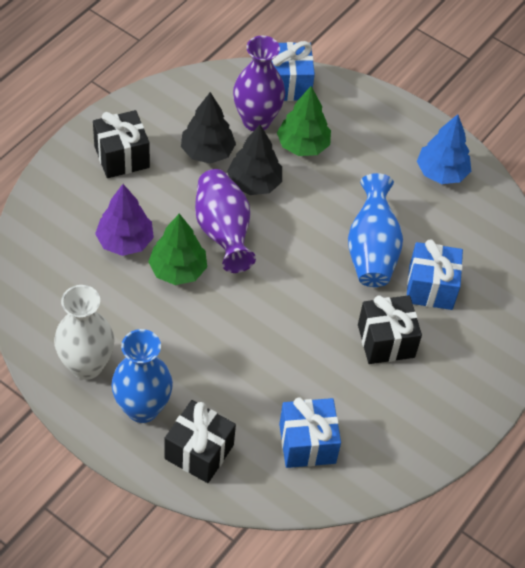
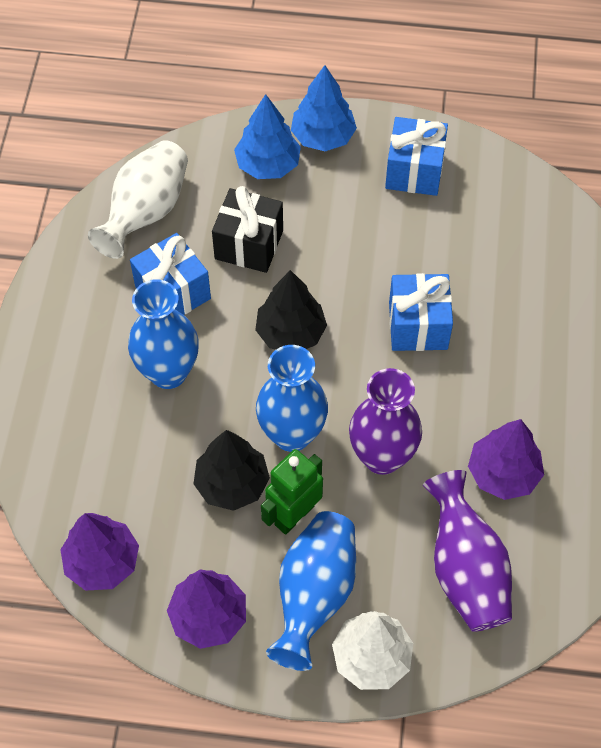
black gift: [93,110,150,178] [164,400,236,483] [358,295,422,364] = 3 -> [212,186,283,273] = 1
blue tree: [417,114,471,184] = 1 -> [234,94,301,179] [291,65,357,151] = 2
blue vase: [111,329,173,423] [348,173,403,287] = 2 -> [128,279,199,389] [256,345,328,452] [266,511,356,671] = 3
green robot: none = 0 -> [261,449,323,535] = 1
green tree: [148,214,207,285] [277,86,331,156] = 2 -> none = 0
purple tree: [95,184,154,256] = 1 -> [60,513,139,591] [167,570,246,649] [468,419,544,500] = 3
white tree: none = 0 -> [332,611,413,690] = 1

